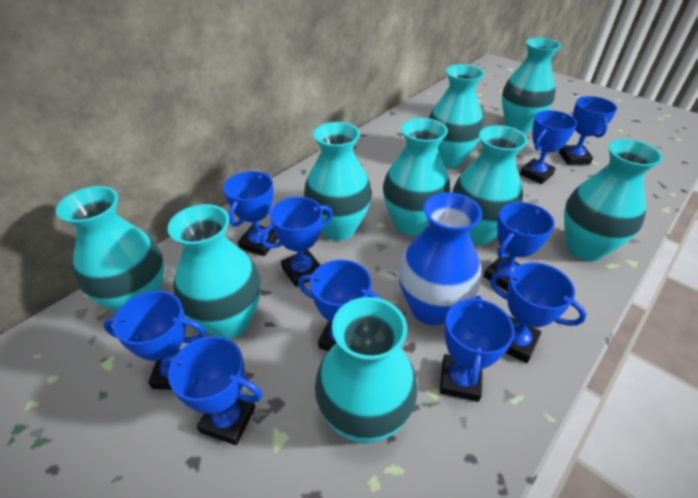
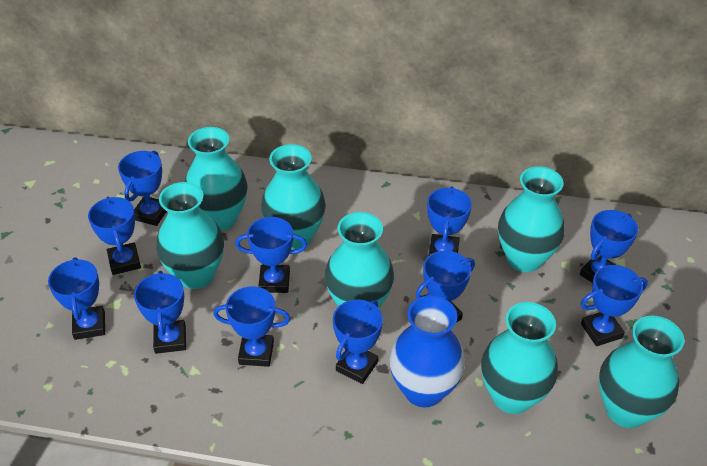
blue trophy: [103,291,206,390] [162,336,263,445] [223,171,278,256] [260,197,333,287] [298,260,382,351] [440,296,515,402] [484,202,555,291] [490,262,587,363] [520,110,577,184] [559,96,617,165] = 10 -> [48,257,105,340] [88,197,141,275] [118,151,167,226] [134,271,186,354] [213,286,290,367] [235,217,307,293] [333,300,383,384] [416,250,475,323] [427,186,472,255] [580,210,638,283] [581,265,648,346] = 11
turquoise vase: [56,186,164,313] [167,204,261,339] [304,122,372,241] [315,297,417,444] [383,118,450,236] [429,64,484,168] [452,125,528,245] [502,38,561,133] [564,139,663,261] = 9 -> [156,182,224,289] [185,127,248,231] [261,144,326,249] [325,212,394,308] [481,302,558,414] [498,166,565,272] [599,316,684,428] = 7

